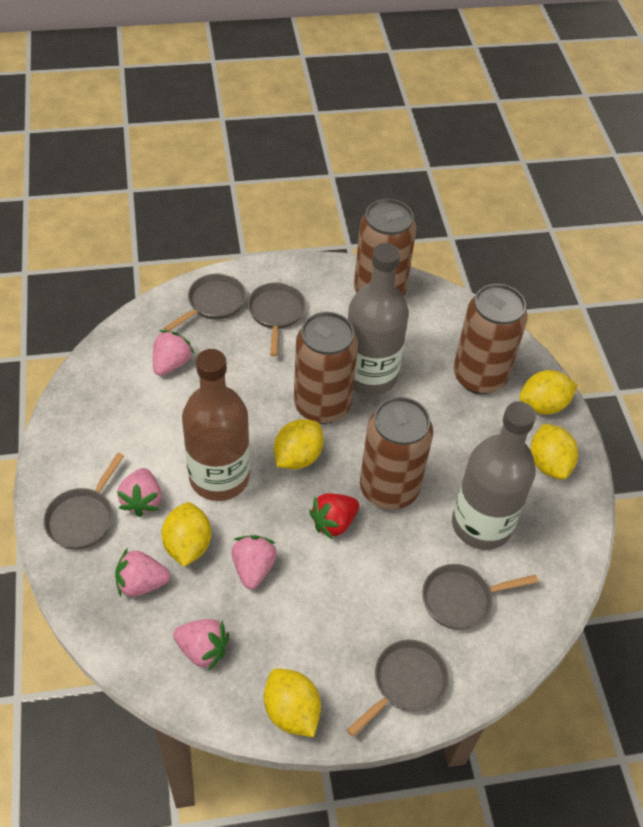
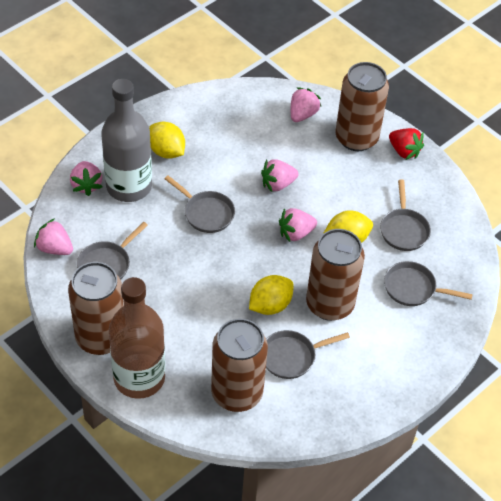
grey bottle: [348,243,409,395] [452,402,536,550] = 2 -> [101,79,152,202] = 1
yellow lemon: [161,502,211,567] [264,668,321,737] [274,419,324,469] [519,370,578,414] [530,423,578,480] = 5 -> [149,122,185,159] [249,275,294,315] [323,210,373,243] = 3

